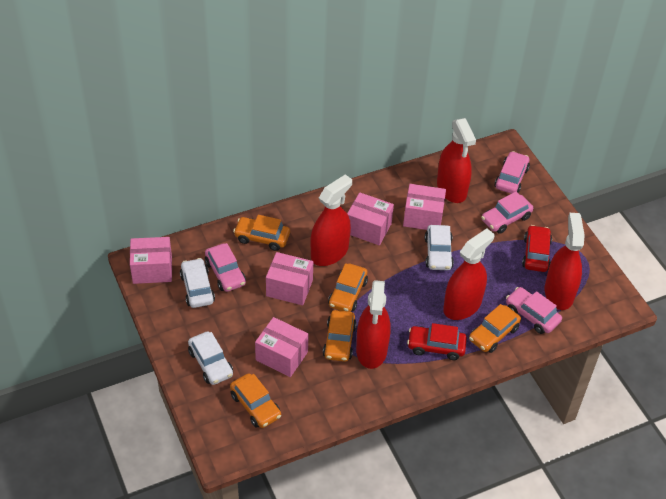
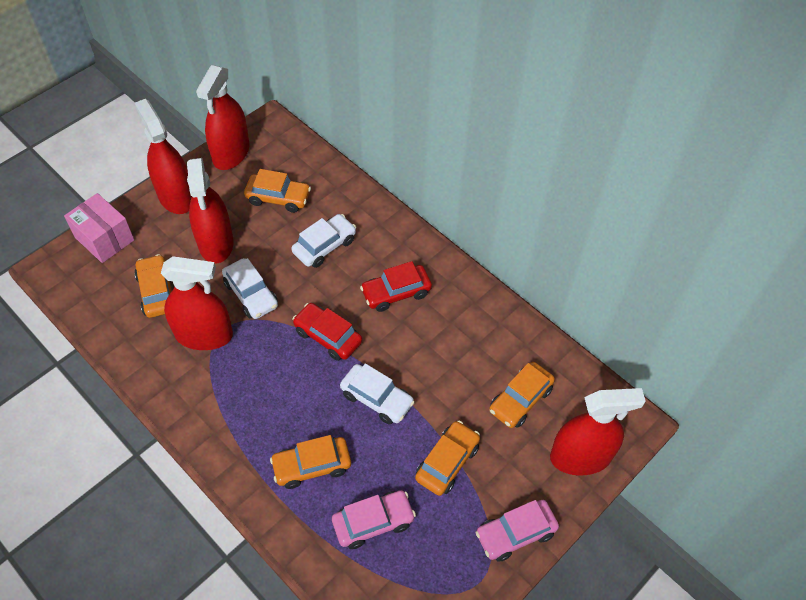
pink box: [130,237,172,284] [255,317,309,377] [266,252,313,305] [347,192,394,246] [403,184,446,230] = 5 -> [64,193,134,263] = 1
pink car: [205,243,246,292] [481,192,533,234] [494,151,530,194] [506,287,562,334] = 4 -> [332,490,416,549] [475,500,559,562] = 2

